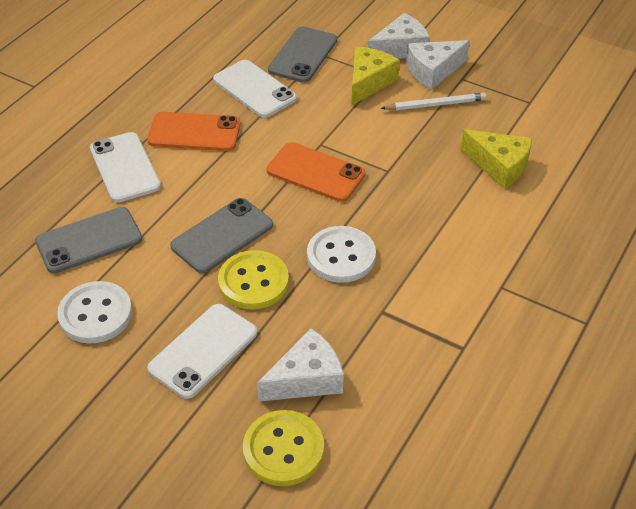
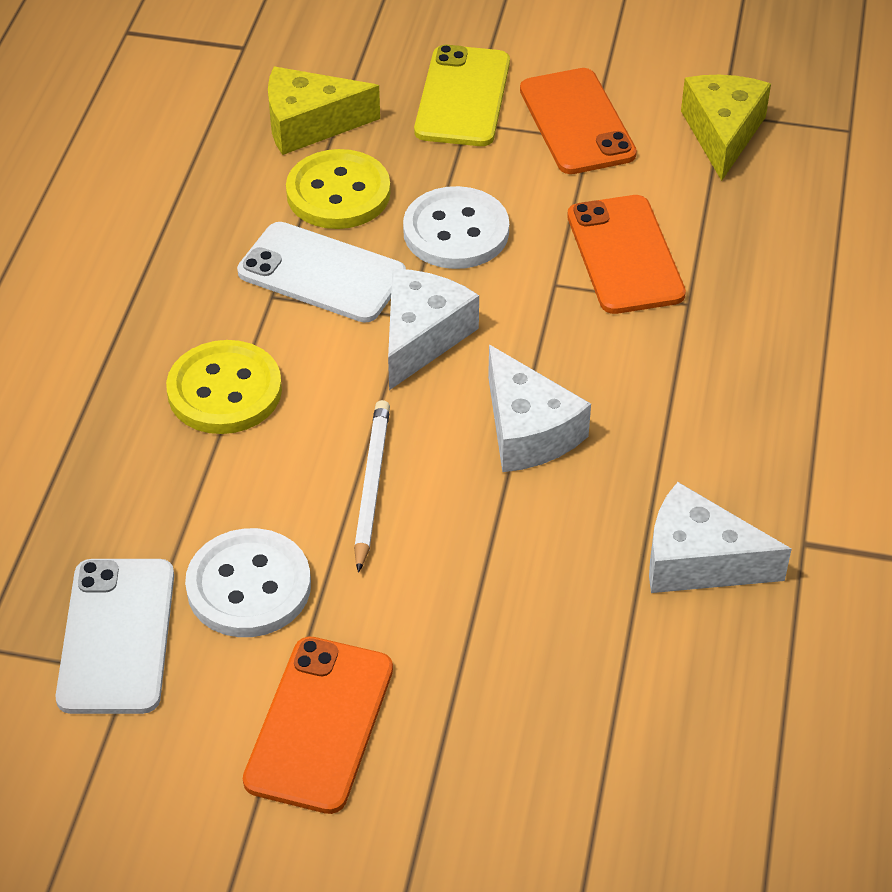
grey phone: [35,207,142,273] [170,198,273,273] [268,26,337,83] = 3 -> none = 0
orange phone: [147,112,241,151] [266,142,365,202] = 2 -> [243,637,393,814] [520,68,637,174] [567,195,686,314] = 3
white phone: [90,132,161,202] [147,304,257,399] [213,60,297,118] = 3 -> [55,559,174,714] [237,222,406,323] = 2
yellow phone: none = 0 -> [414,45,510,146] = 1

